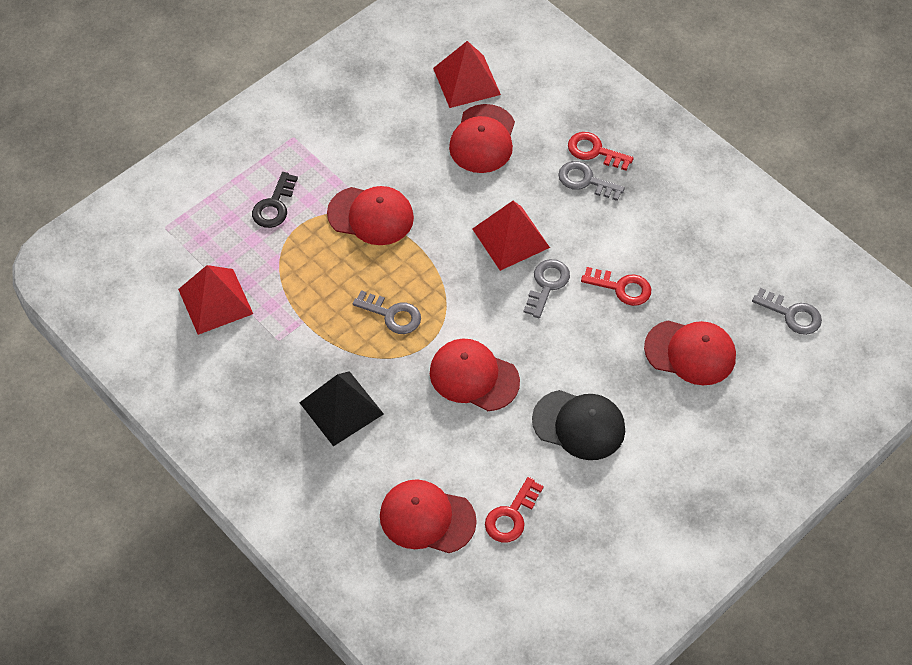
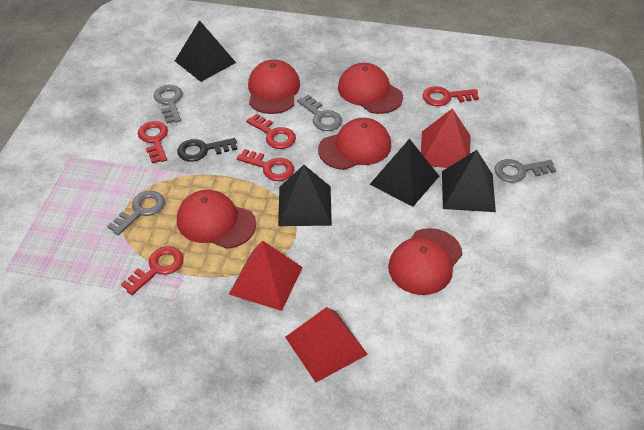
black cap: [532,390,625,460] = 1 -> none = 0
black pyramid: [299,371,384,446] = 1 -> [175,20,236,82] [278,165,332,226] [369,139,439,207] [442,150,496,212] = 4
red key: [485,477,544,542] [568,132,633,171] [581,267,651,306] = 3 -> [121,246,184,295] [138,121,168,164] [237,149,294,181] [246,113,296,149] [422,86,479,106] = 5

